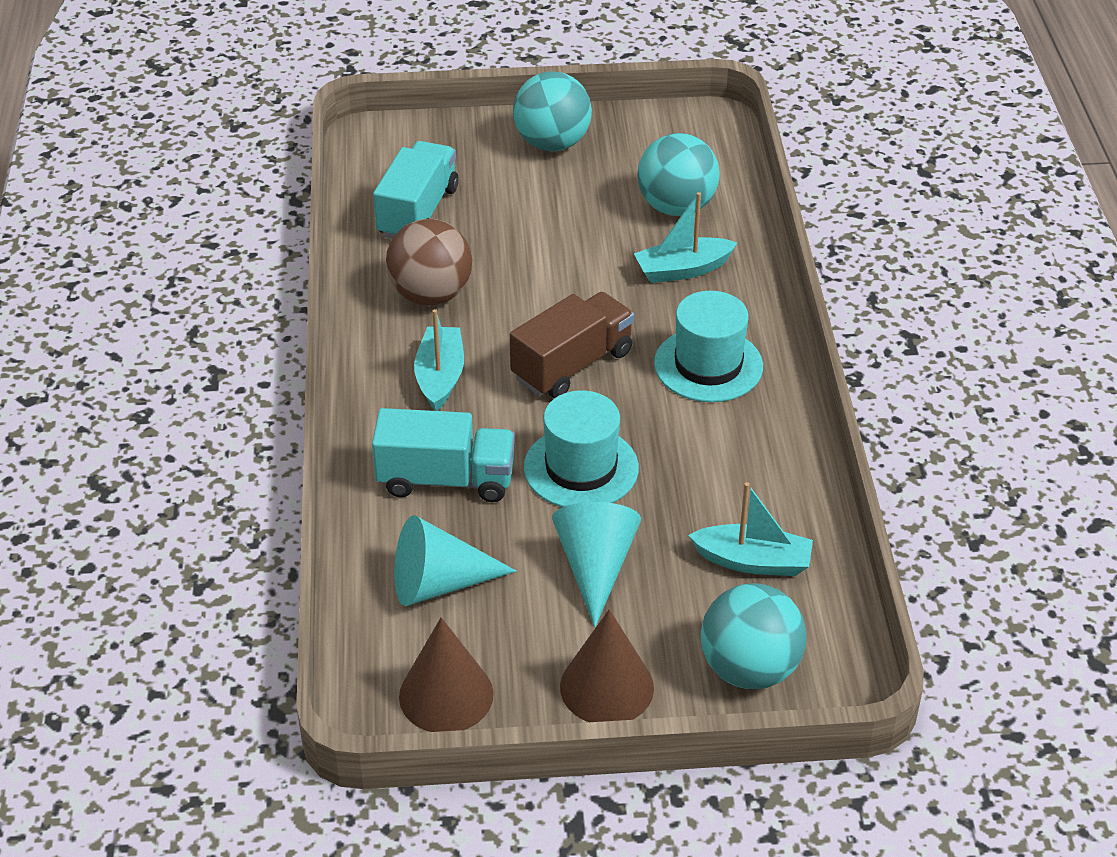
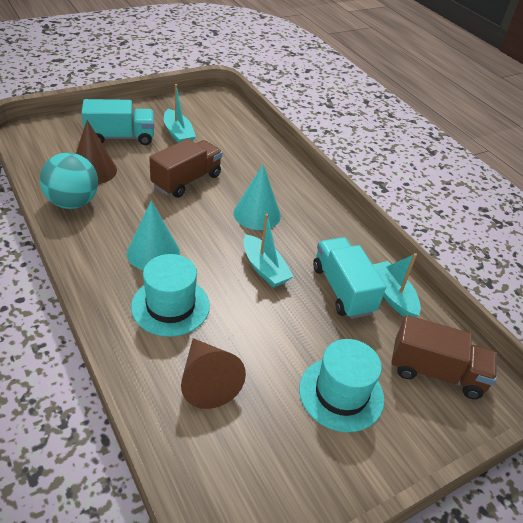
brown ball: [386,219,472,305] = 1 -> none = 0
brown truck: [510,292,634,398] = 1 -> [149,139,222,198] [391,315,497,399] = 2
turquoise ball: [513,71,592,151] [637,133,720,216] [701,583,806,689] = 3 -> [40,152,98,209] = 1

